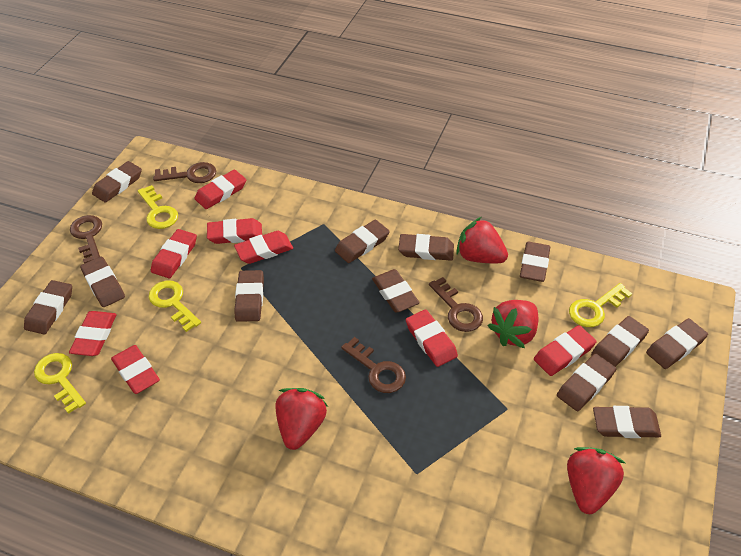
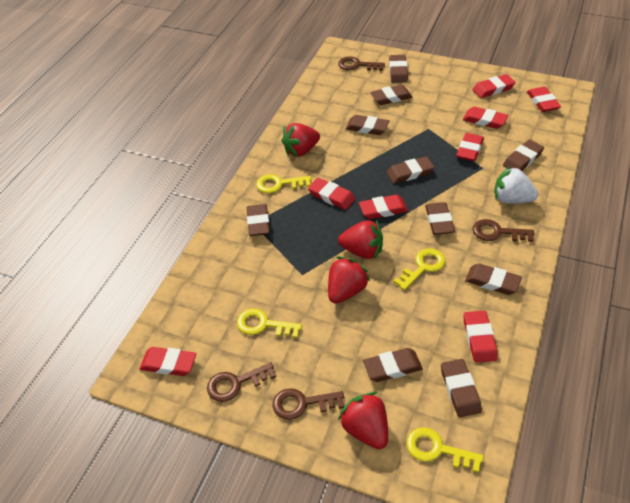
brown eraser: [24,280,72,334] [80,257,125,307] [92,161,142,203] [234,270,264,322] [335,220,390,263] [372,269,420,312] [398,234,454,261] [520,242,550,282] [557,353,616,411] [591,316,649,367] [593,406,661,438] [646,318,708,369] = 12 -> [247,204,270,236] [346,115,389,135] [363,348,423,382] [370,85,412,105] [387,156,434,184] [389,55,408,83] [425,202,455,235] [441,359,482,417] [465,263,522,295] [503,140,544,171] = 10
white strawberry: none = 0 -> [494,166,538,204] = 1

